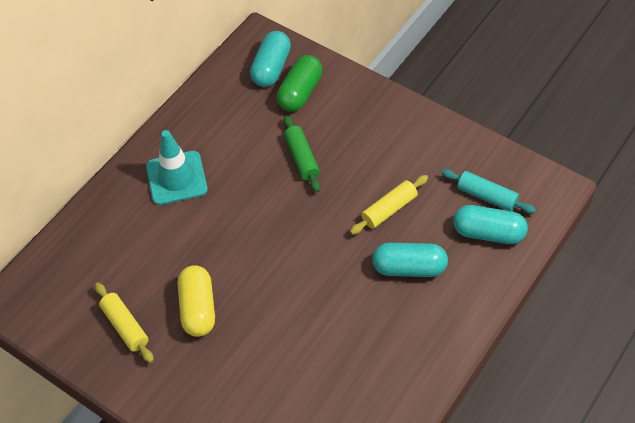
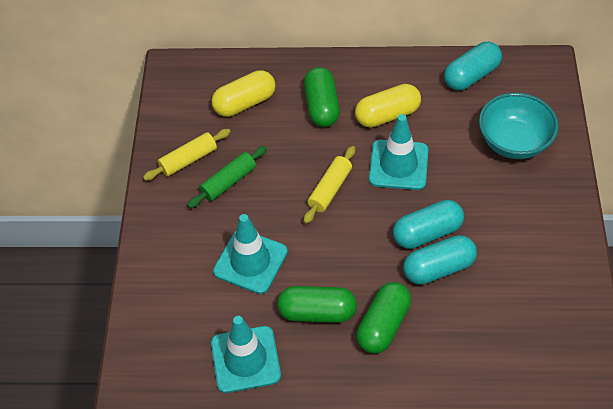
green capsule: [277,55,322,111] = 1 -> [277,286,357,323] [304,67,340,127] [356,282,411,354] = 3
turquoise bowl: none = 0 -> [479,93,559,159] = 1
turquoise rolling pin: [441,169,536,214] = 1 -> none = 0
turquoise traffic cone: [146,130,208,205] = 1 -> [211,316,281,393] [213,214,288,294] [369,114,429,190] = 3
yellow capsule: [178,265,215,337] = 1 -> [212,70,275,117] [355,84,421,128] = 2

